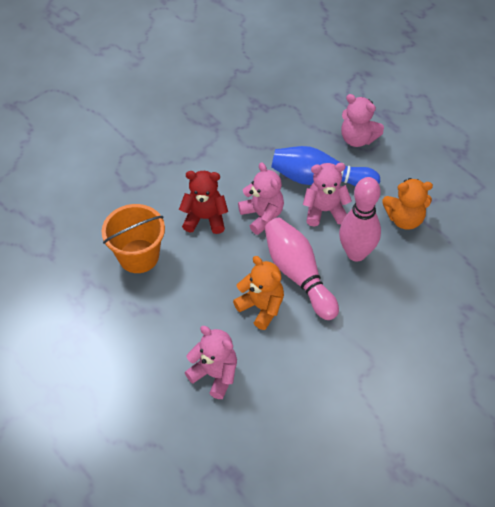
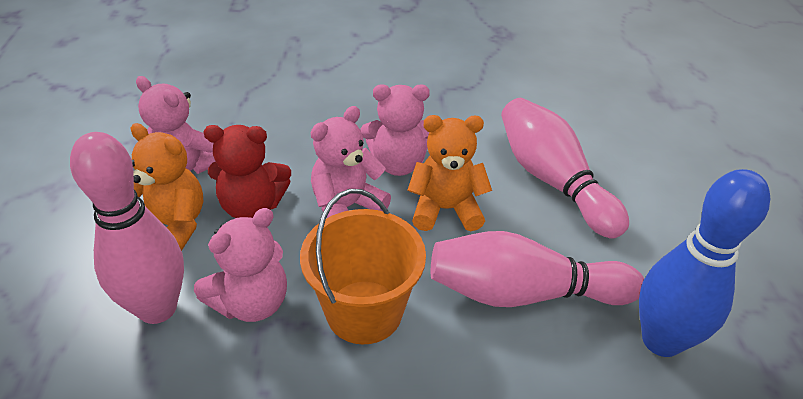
pink bowling pin: [265,218,339,320] [339,177,381,262] = 2 -> [70,132,184,324] [431,231,644,307] [501,98,629,238] = 3

